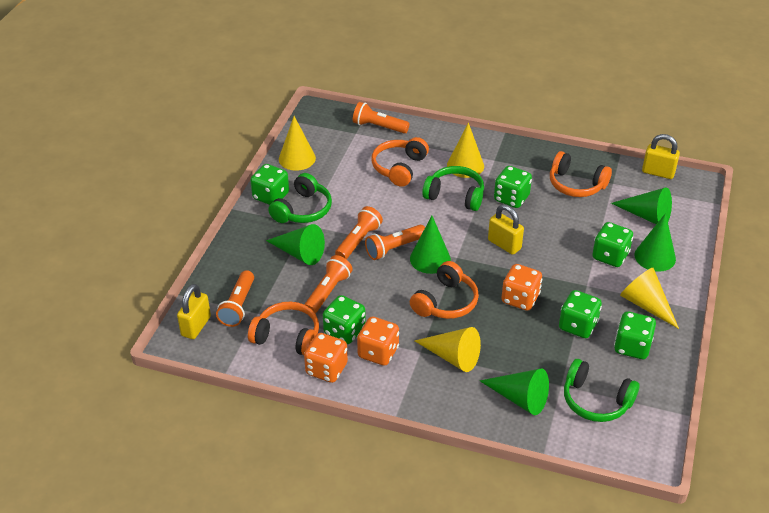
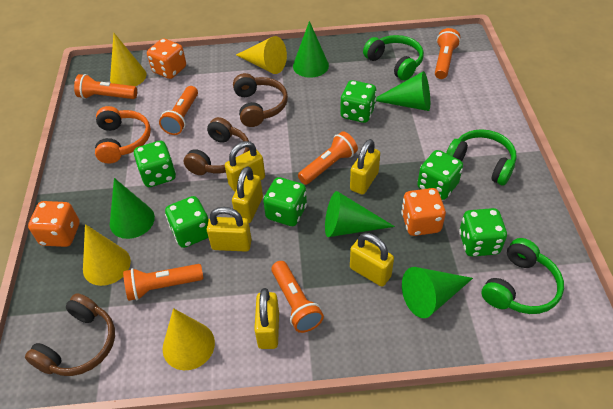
brown headphones: none = 0 -> [25,293,115,376] [183,117,250,175] [233,73,288,127] = 3
orange flashlight: [216,270,254,327] [304,255,353,313] [335,206,383,259] [353,102,410,134] [365,225,425,260] = 5 -> [74,74,137,99] [123,264,203,301] [159,86,198,135] [271,261,324,333] [298,131,358,185] [435,28,461,79] = 6
orange headphones: [248,301,319,355] [372,137,429,187] [410,261,479,319] [550,151,612,197] = 4 -> [95,106,151,164] = 1
yellow padlock: [177,284,211,339] [488,204,524,255] [642,134,680,179] = 3 -> [207,207,252,252] [225,141,265,192] [232,166,263,223] [254,288,279,349] [350,139,380,195] [350,233,394,287] = 6

